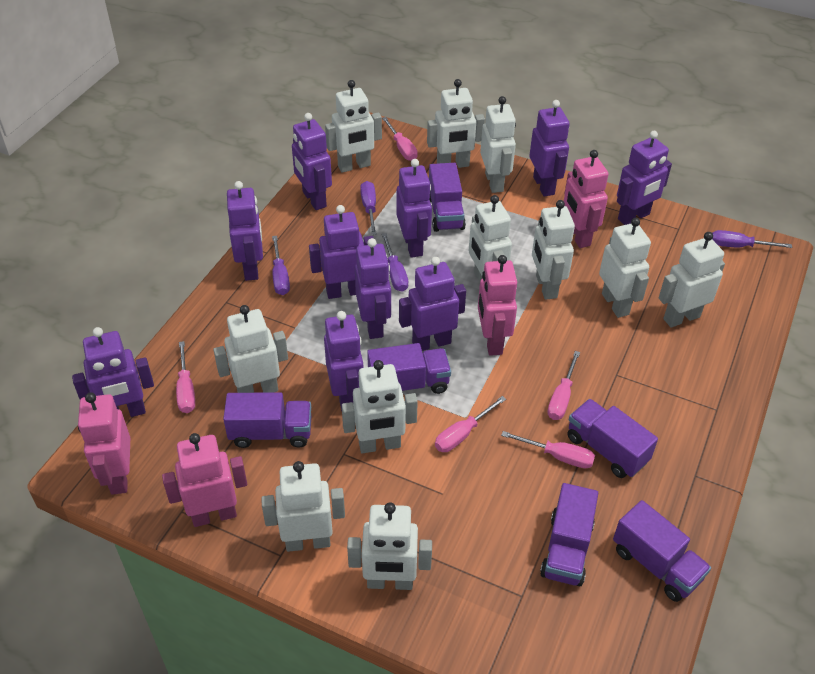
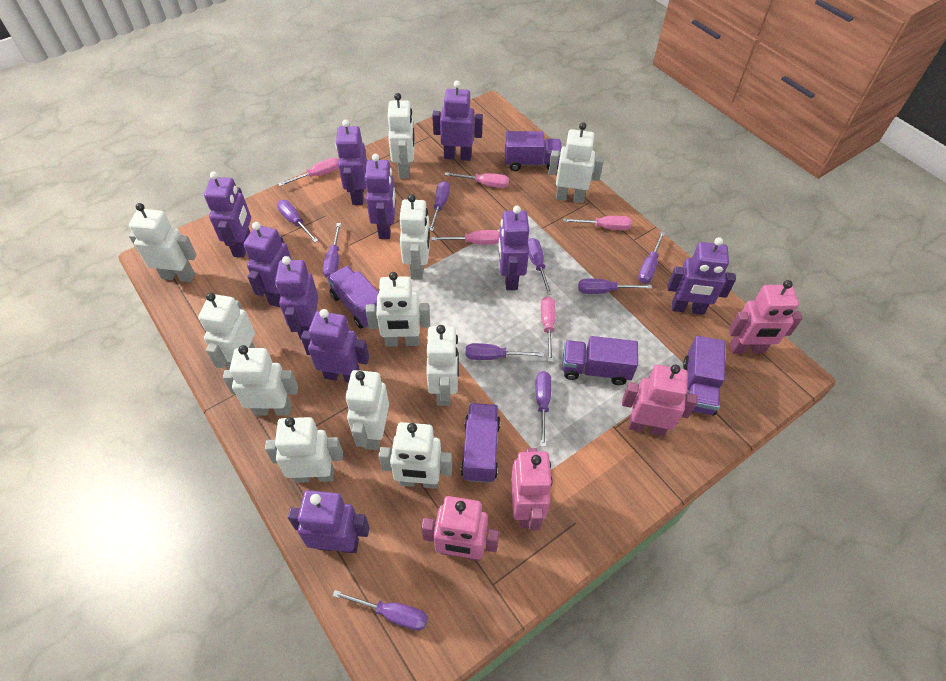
purple screwdriver: [272,236,290,295] [360,181,377,235] [382,233,408,292] [712,230,792,248] = 4 -> [277,200,318,242] [323,223,341,278] [332,590,428,631] [430,181,450,231] [466,343,544,360] [528,238,552,295] [536,371,552,447] [578,279,652,294] [638,232,665,283] = 9
purple truck: [223,392,311,448] [367,343,451,394] [429,163,466,232] [540,483,598,587] [567,399,658,478] [613,500,711,602] = 6 -> [327,265,379,329] [461,403,500,483] [505,131,562,171] [562,336,638,385] [683,336,725,416] = 5

